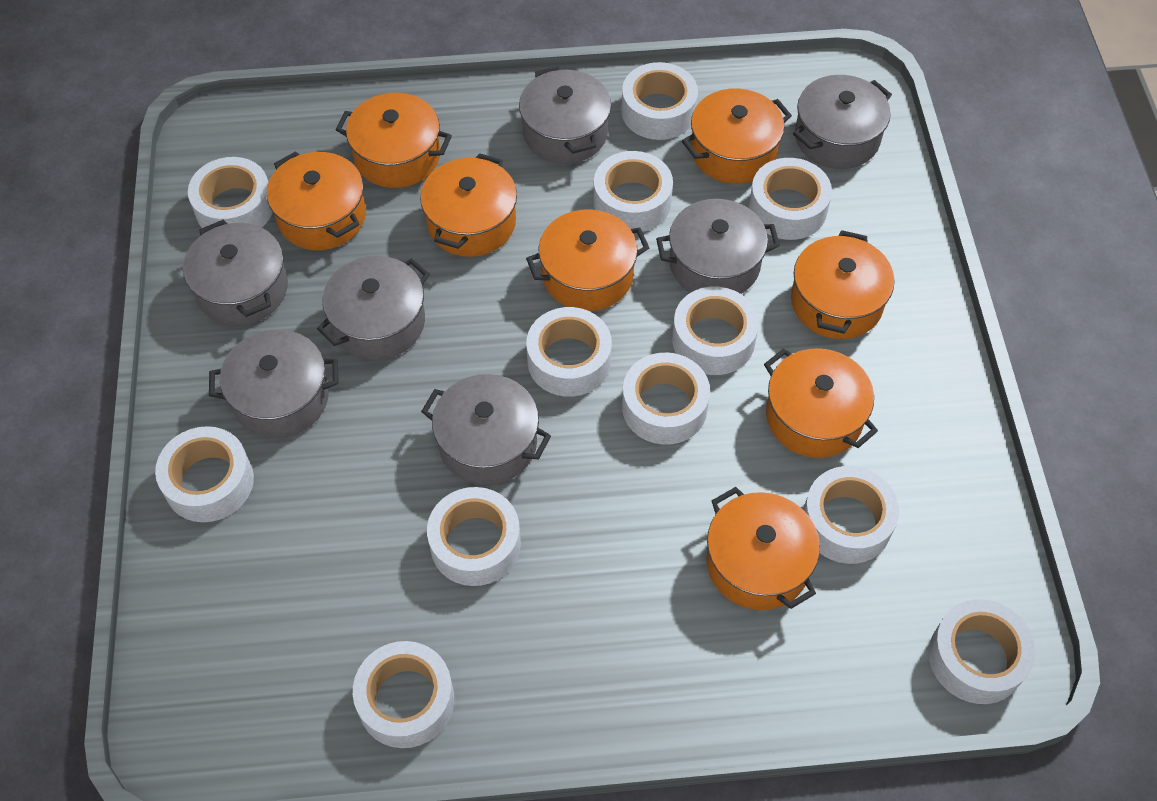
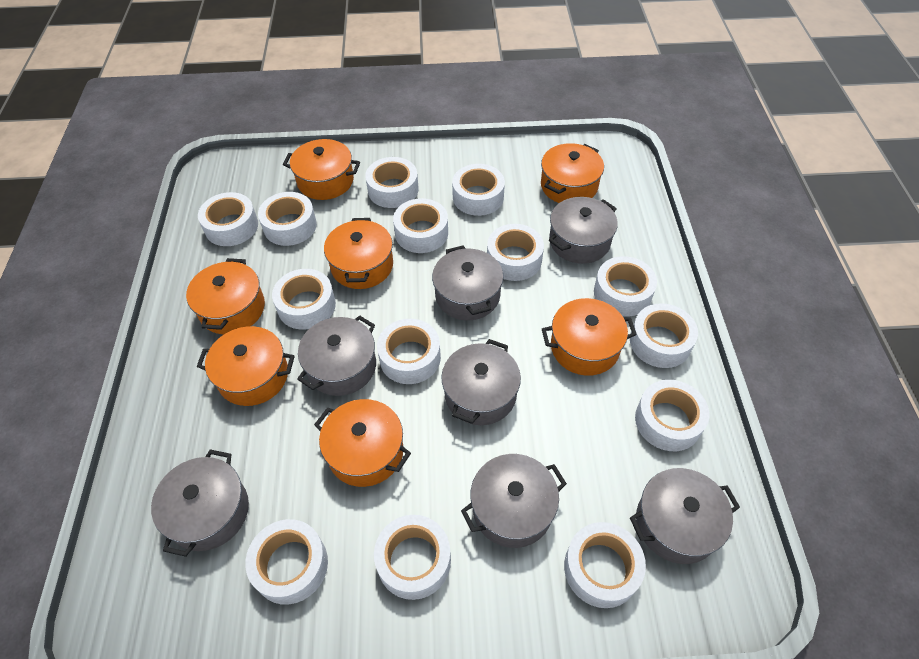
orange pot: [267,151,366,250] [335,93,452,188] [420,153,517,257] [526,209,649,311] [682,89,792,184] [706,487,820,610] [764,348,878,458] [791,230,894,339] = 8 -> [186,258,265,334] [197,326,295,406] [283,139,360,200] [314,399,411,487] [324,218,393,289] [541,143,604,203] [542,298,637,376] = 7
white tape: [155,426,254,522] [188,157,273,228] [353,641,454,748] [427,487,521,586] [526,307,612,397] [593,151,673,232] [621,62,698,140] [622,353,710,445] [672,287,759,375] [749,158,832,240] [803,466,899,564] [929,599,1035,704] = 12 -> [198,192,258,246] [245,519,328,605] [258,192,317,246] [272,269,336,330] [365,157,419,208] [374,515,451,600] [377,319,441,384] [393,198,448,253] [452,164,505,216] [487,224,544,281] [564,522,646,608] [594,256,657,317] [630,303,698,368] [635,380,709,451] = 14

